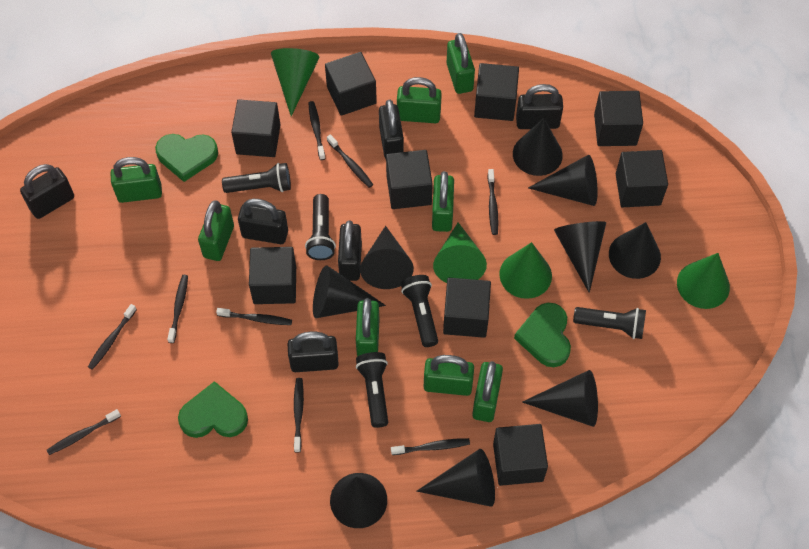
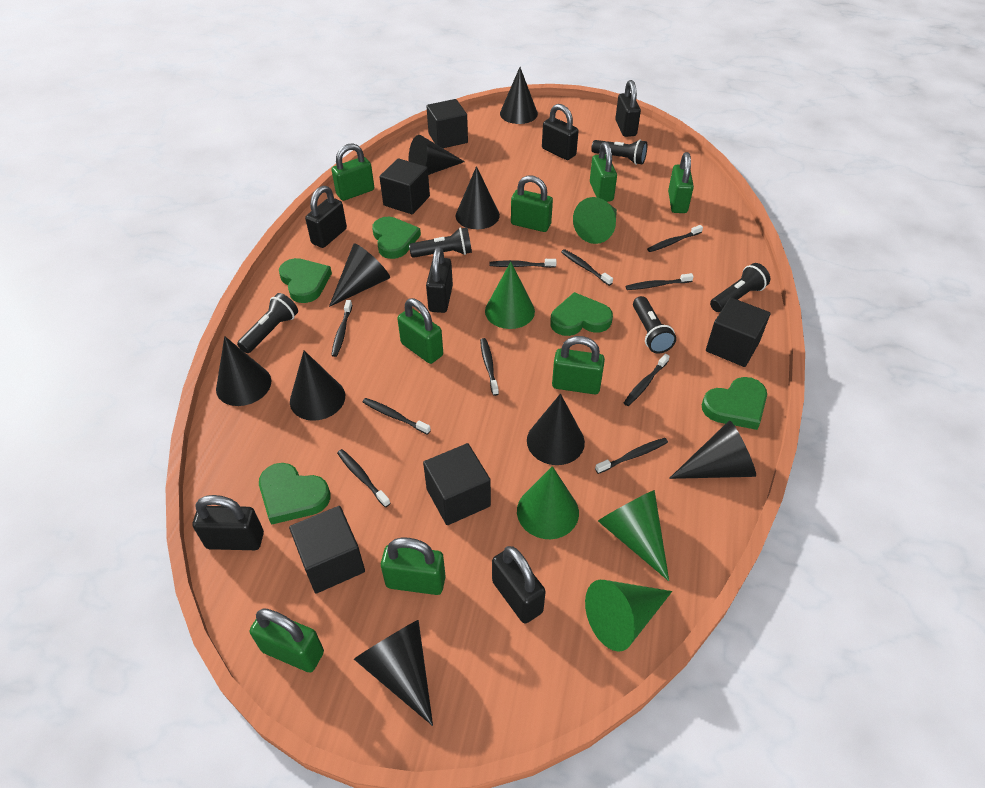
black cube: [231,99,280,157] [249,247,296,304] [325,52,377,116] [386,150,433,209] [443,278,491,338] [474,63,519,121] [493,424,548,486] [594,91,643,146] [616,150,668,207] = 9 -> [289,506,365,594] [379,158,430,214] [423,443,491,525] [426,99,468,148] [706,297,770,367] = 5
black toothbrush: [47,409,121,455] [88,304,137,370] [167,275,188,343] [216,308,292,325] [294,378,304,453] [308,101,325,160] [327,134,373,188] [391,438,470,455] [488,169,498,235] = 9 -> [331,300,352,357] [337,449,391,507] [363,398,431,435] [480,338,499,396] [489,259,557,268] [561,249,613,286] [595,438,668,474] [624,354,670,406] [626,273,694,290] [647,225,703,252] = 10
green cone: [271,48,320,116] [433,222,487,283] [499,242,552,299] [677,253,730,309] = 4 -> [485,262,535,329] [517,466,579,539] [573,197,617,244] [585,580,672,652] [598,490,669,581] = 5
green heart: [155,134,218,182] [178,381,248,438] [514,303,571,367] = 3 -> [259,463,330,525] [279,258,332,303] [372,217,421,259] [550,292,613,336] [702,377,767,430] = 5

